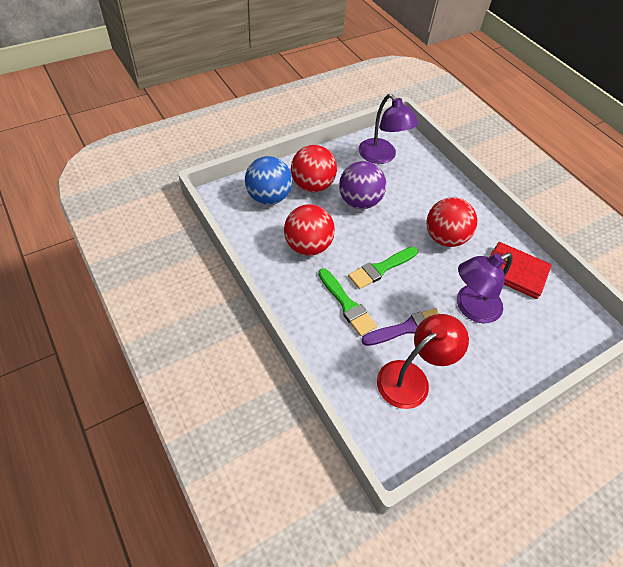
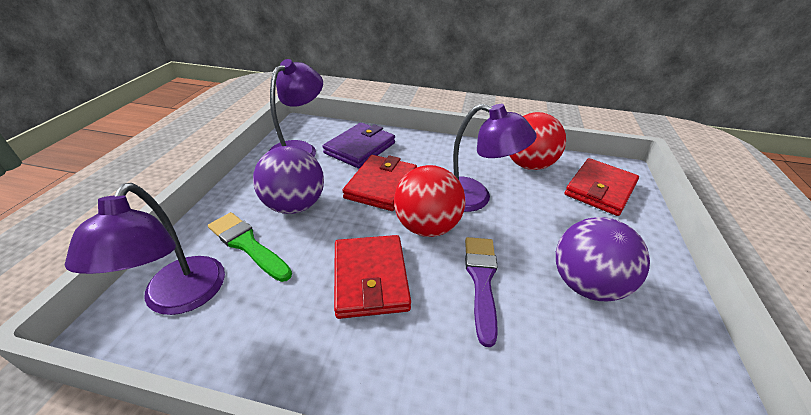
blue ball: [245,156,292,205] = 1 -> none = 0
green brush: [318,268,377,336] [348,247,418,289] = 2 -> [208,212,292,282] = 1
purple ball: [339,161,386,209] = 1 -> [253,146,324,214] [556,217,650,301] = 2
purple lamp: [359,94,419,164] [457,253,513,323] = 2 -> [65,183,225,315] [269,59,323,157] [453,104,537,212] = 3
purple wallet: none = 0 -> [323,123,395,168] = 1
red ball: [284,204,335,256] [291,145,337,192] [426,197,477,247] = 3 -> [394,165,466,237] [509,112,566,170] = 2
red lamp: [377,314,469,409] = 1 -> none = 0
red wallet: [490,242,551,299] = 1 -> [334,235,411,319] [342,155,417,211] [564,158,639,216] = 3

